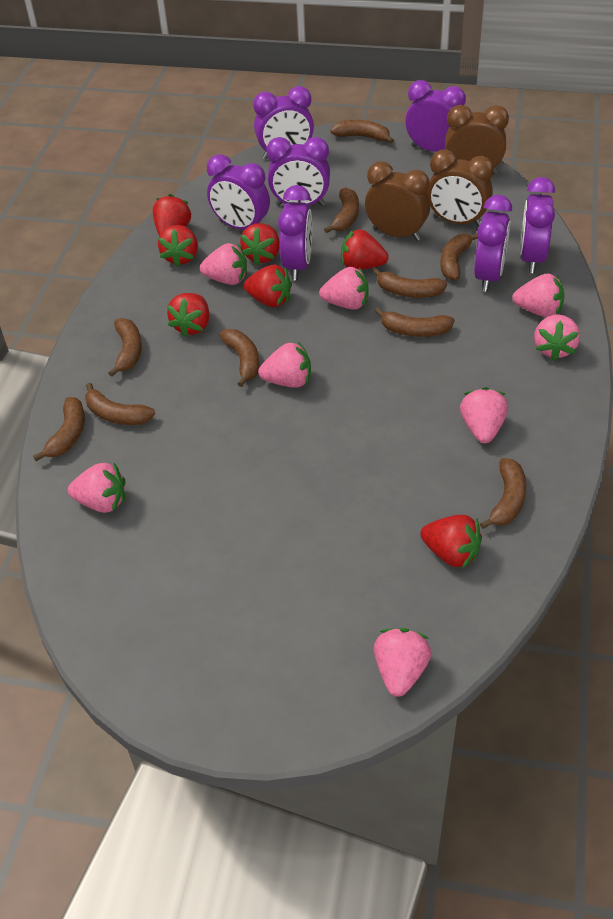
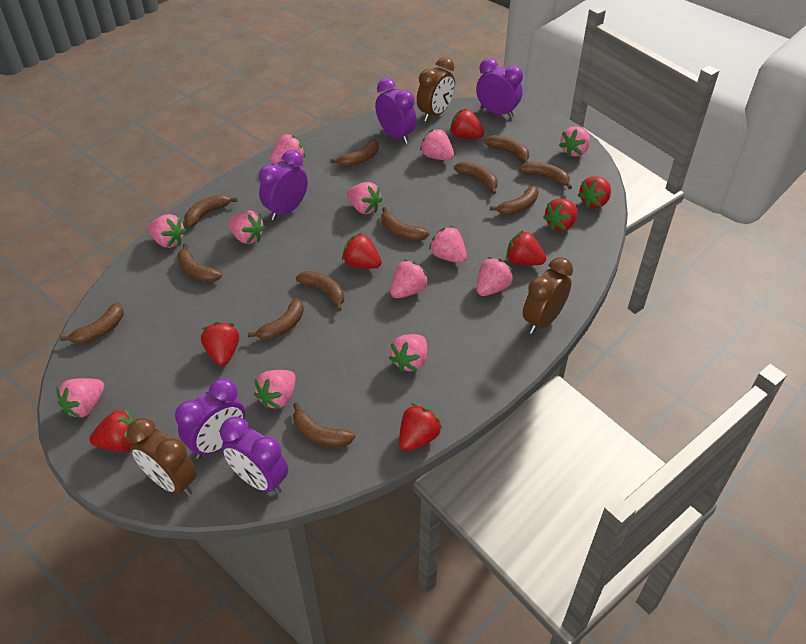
brown banana: [33,397,85,461] [85,383,155,425] [108,318,142,377] [219,329,259,387] [324,187,359,233] [330,120,394,143] [372,268,447,298] [375,308,454,337] [440,233,478,280] [480,458,526,529] = 10 -> [60,303,124,344] [177,244,222,283] [184,194,237,227] [248,298,304,340] [293,402,355,447] [296,271,344,311] [331,139,379,167] [381,207,429,241] [454,161,498,194] [484,135,529,163] [490,185,538,215] [519,162,572,189] = 12
pink strawberry: [68,463,125,513] [200,243,247,285] [258,342,311,388] [319,267,369,310] [374,628,432,697] [460,387,508,443] [513,274,564,317] [534,314,580,361] = 8 -> [56,378,104,418] [148,214,186,248] [228,211,266,244] [254,370,296,409] [270,133,305,164] [347,182,383,214] [389,334,427,372] [390,259,429,298] [420,129,454,160] [429,226,467,263] [477,257,513,296] [559,126,590,157] = 12
purple clock: [207,154,270,230] [253,86,314,160] [266,137,330,206] [278,185,312,280] [405,80,466,152] [474,195,512,292] [520,177,555,273] = 7 -> [175,378,246,459] [220,416,288,494] [259,150,308,220] [375,78,417,144] [476,58,523,118] = 5
red strawberry: [153,194,192,236] [158,225,198,267] [167,293,209,337] [240,223,280,266] [244,265,292,307] [341,229,389,270] [420,515,482,568] = 7 -> [90,409,135,452] [201,322,239,366] [342,233,382,269] [399,404,442,451] [450,109,484,139] [506,231,546,265] [543,199,578,231] [578,176,611,208] = 8

